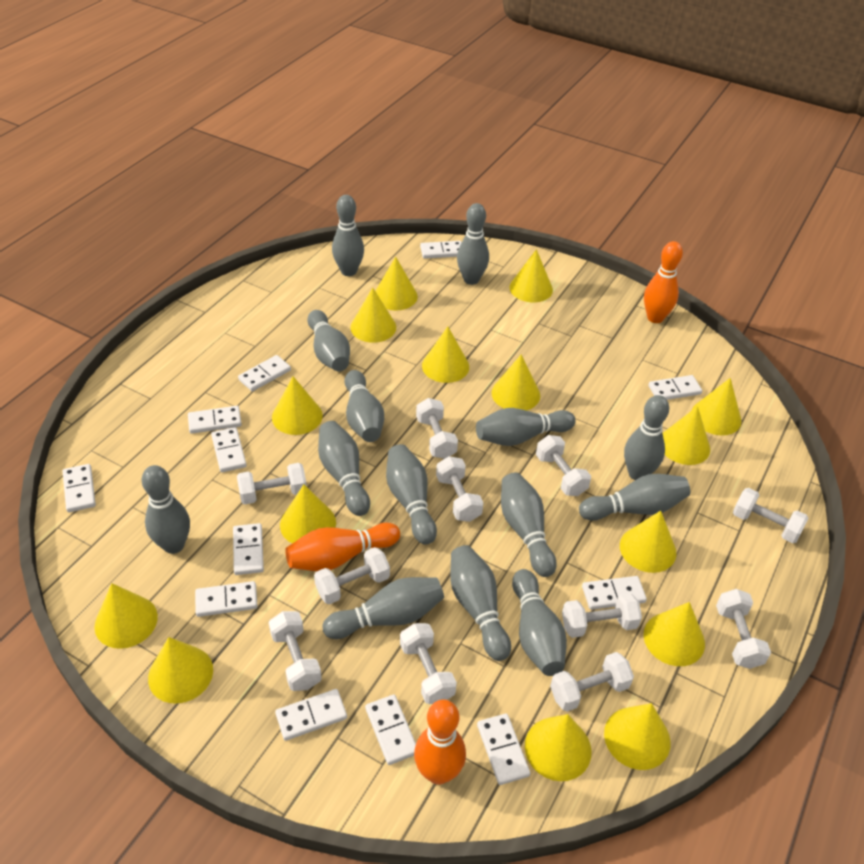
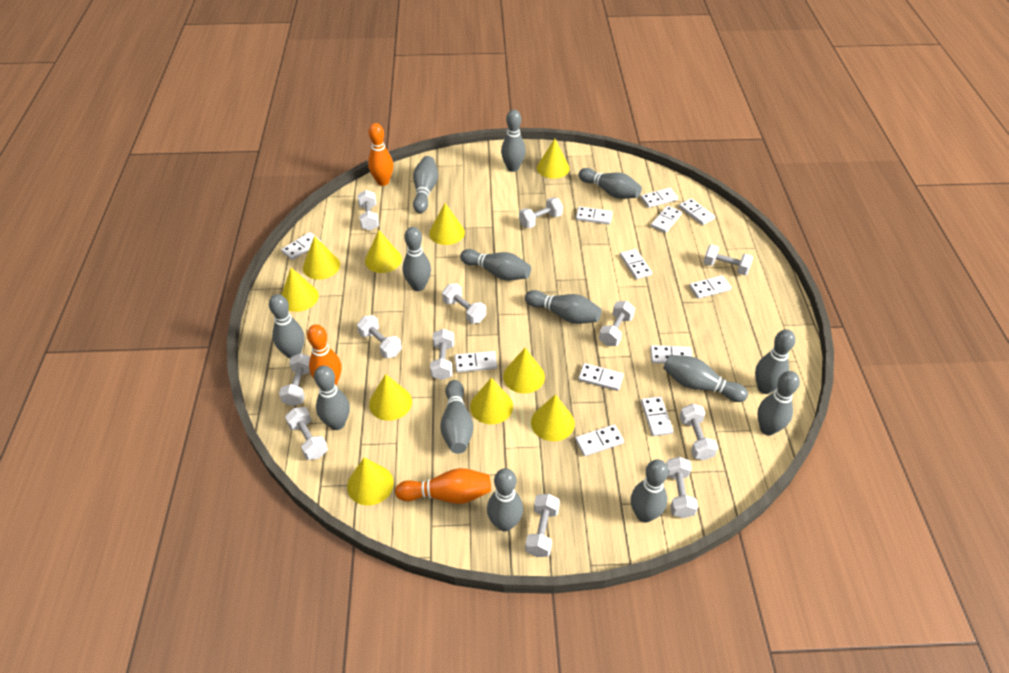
white dumbbell: [237,463,307,504] [269,611,322,691] [314,547,390,605] [400,623,457,704] [416,398,458,459] [436,456,483,522] [536,435,591,496] [550,652,634,712] [562,593,642,638] [716,589,771,669] [733,488,809,543] = 11 -> [279,353,310,406] [285,407,328,460] [357,190,379,231] [357,315,402,358] [430,329,454,380] [442,283,486,324] [519,197,563,228] [525,494,560,557] [599,301,635,346] [666,457,698,518] [679,404,718,460] [704,244,753,275] = 12
yellow cone: [94,583,158,649] [148,637,213,703] [272,376,323,435] [280,485,336,543] [351,288,396,343] [375,257,418,310] [422,327,469,383] [491,354,540,411] [509,249,553,302] [525,714,592,781] [604,703,671,770] [620,511,677,573] [644,602,705,666] [663,406,710,465] [692,378,741,435] = 15 -> [281,268,319,312] [303,236,340,280] [347,458,394,506] [365,230,402,273] [369,374,412,421] [429,203,465,245] [470,378,513,424] [503,348,545,394] [531,394,575,441] [537,139,570,179] = 10

